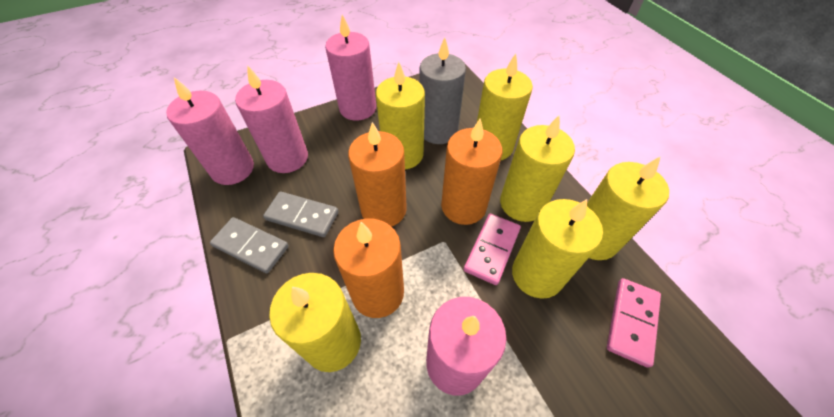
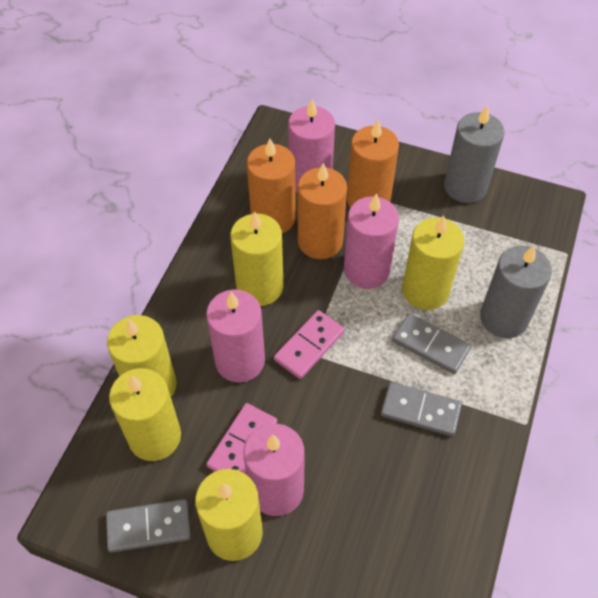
grey candle: [420,37,466,144] = 1 -> [444,105,505,203] [480,245,552,338] = 2
grey domino: [210,217,289,273] [263,192,339,237] = 2 -> [106,499,191,553] [381,382,462,436] [392,313,471,374] = 3
yellow candle: [269,273,361,372] [376,62,425,169] [477,54,533,160] [500,116,575,222] [512,199,603,299] [587,156,669,260] = 6 -> [107,315,177,397] [109,368,181,461] [195,469,263,561] [230,211,284,306] [402,216,464,310] = 5

